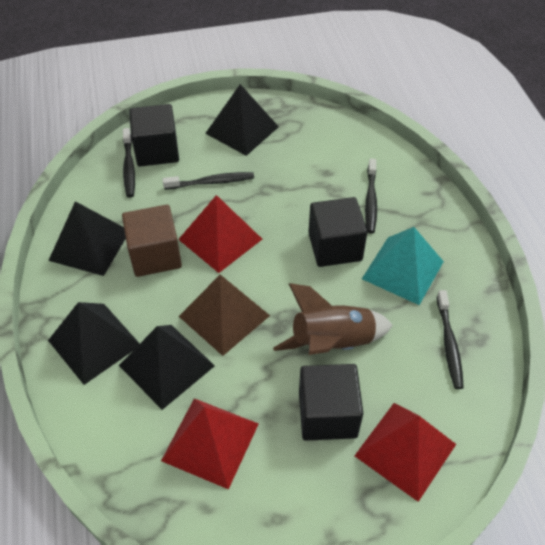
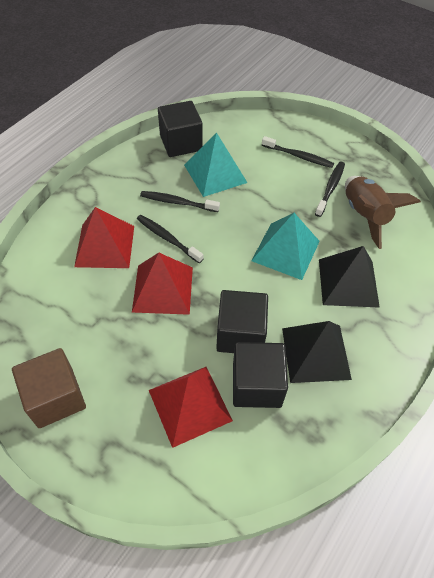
black pyramid: [48,201,126,276] [48,302,140,385] [119,325,215,410] [205,84,279,156] = 4 -> [282,321,352,383] [319,246,380,308] = 2
brown pyramid: [179,275,270,356] = 1 -> none = 0
turquoise pyramid: [362,227,444,305] = 1 -> [184,132,247,197] [251,213,320,280] = 2

